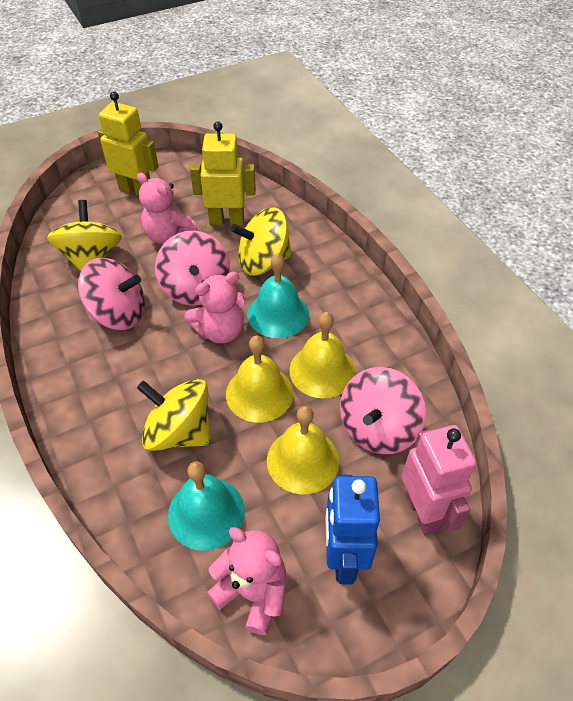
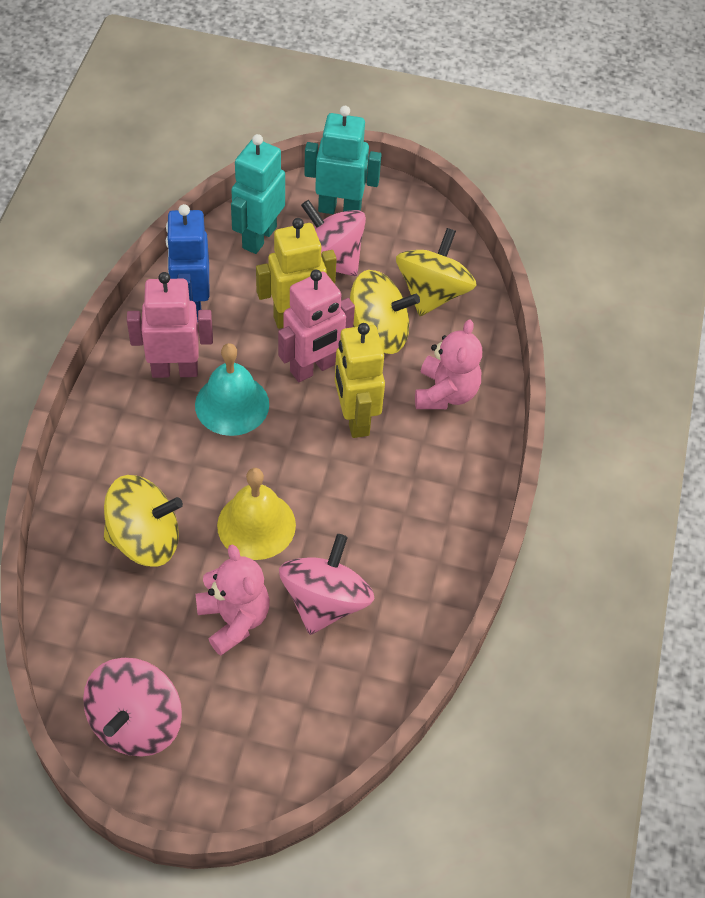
pink robot: [402,425,477,535] = 1 -> [127,272,213,378] [278,270,355,382] = 2
pink teddy bear: [137,173,198,244] [185,272,244,343] [207,527,286,635] = 3 -> [196,545,270,656] [415,319,482,409] = 2
turquoise bell: [168,461,245,551] [248,253,309,338] = 2 -> [195,343,269,436] = 1
turquoise robot: none = 0 -> [231,134,285,254] [304,106,382,214] = 2
yellow bell: [226,335,294,423] [267,406,340,495] [289,312,355,399] = 3 -> [217,468,296,560] = 1

